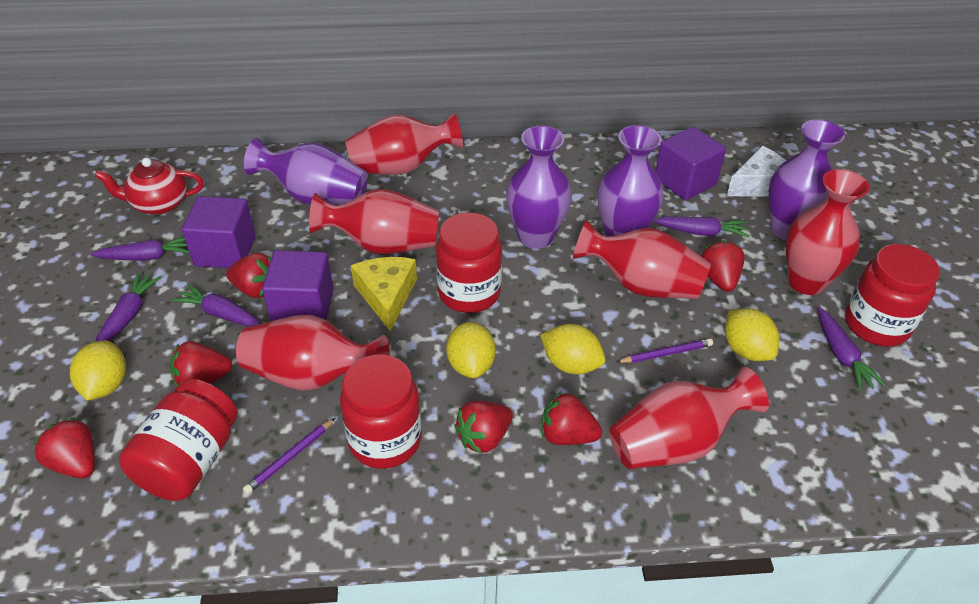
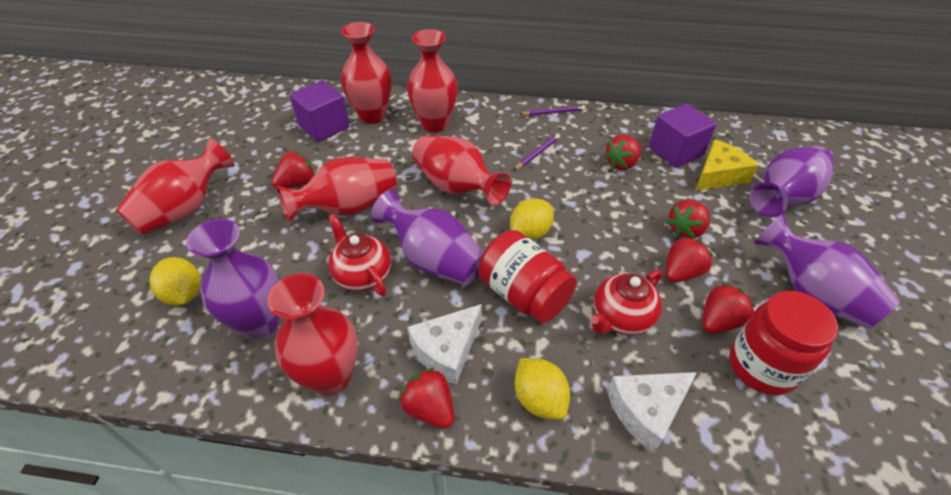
purple carrot: [91,237,189,261] [95,272,162,342] [171,284,262,327] [653,217,750,238] [818,307,886,391] = 5 -> none = 0
purple cube: [182,196,256,268] [262,250,334,321] [655,127,726,200] = 3 -> [290,80,350,142] [649,104,716,168] = 2
red jar: [119,379,238,501] [340,354,422,469] [436,212,502,313] [845,244,940,347] = 4 -> [479,230,577,323] [730,291,838,395] = 2
red teapot: [95,158,204,215] = 1 -> [328,214,391,296] [591,270,662,335] = 2
white cheese: [726,146,786,197] = 1 -> [407,304,482,385] [607,372,697,453] = 2
yellow lemon: [70,341,126,400] [446,322,496,378] [540,324,606,374] [725,308,779,361] = 4 -> [149,257,201,305] [510,198,554,240] [515,358,570,420] = 3

